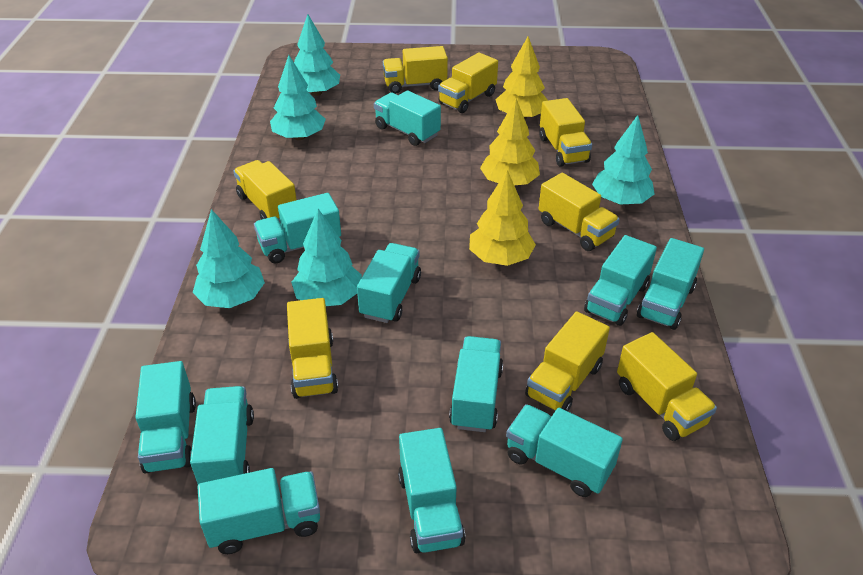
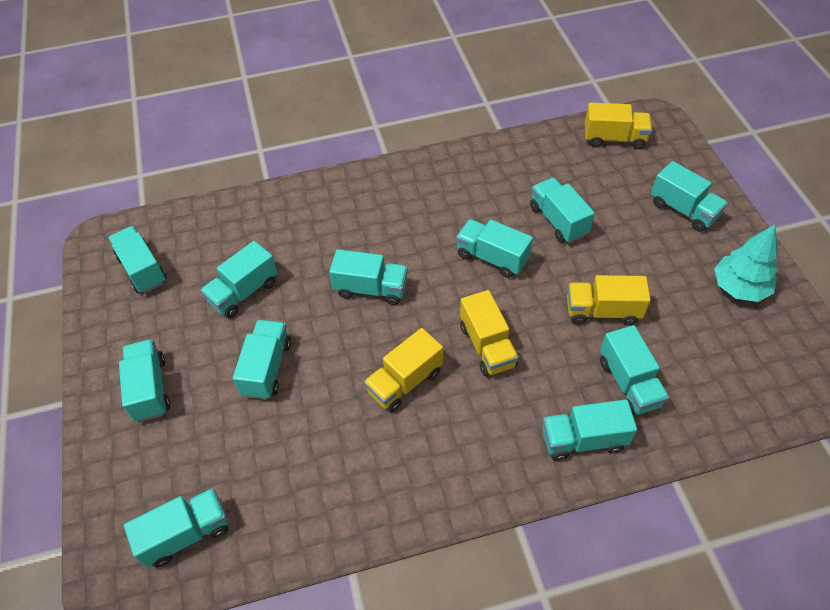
turquoise tree: [193,209,265,308] [270,55,326,140] [291,209,362,306] [294,14,340,96] [592,115,654,205] = 5 -> [714,225,778,302] = 1
yellow tree: [469,170,536,266] [480,99,540,185] [496,37,548,119] = 3 -> none = 0
yellow truck: [233,160,297,222] [287,298,338,399] [383,46,448,94] [438,53,498,113] [525,311,610,411] [539,98,592,167] [539,173,620,251] [617,332,717,441] = 8 -> [364,328,443,412] [460,290,519,376] [567,275,650,325] [585,103,652,149] = 4

